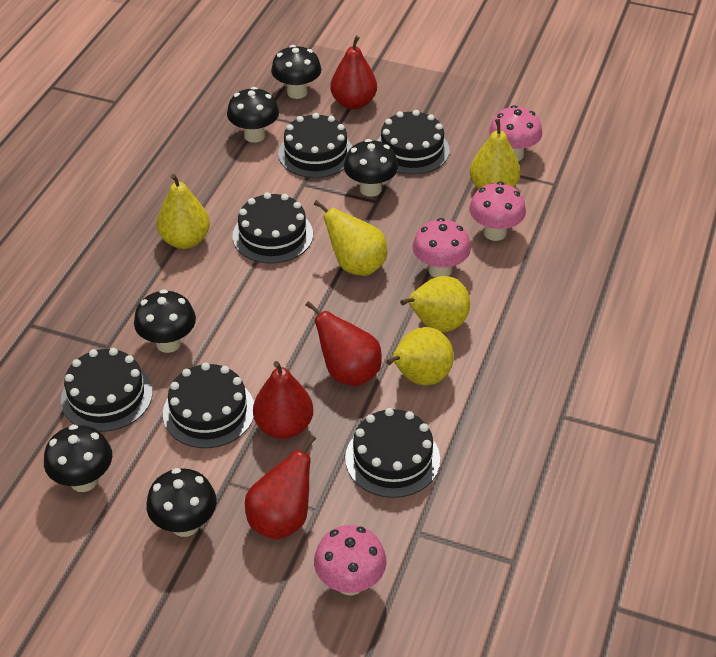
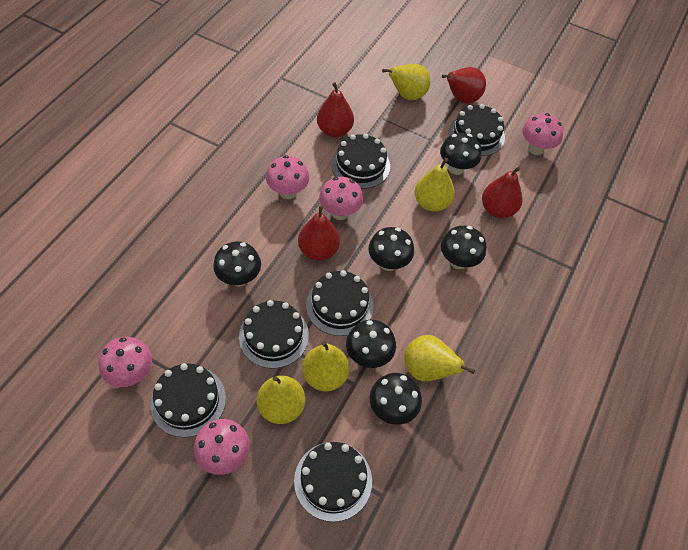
pink mushroom: [314,525,387,595] [413,218,471,277] [469,182,526,241] [489,105,542,161] = 4 -> [98,337,152,387] [194,419,250,475] [266,155,309,199] [319,177,363,220] [522,113,563,155] = 5

